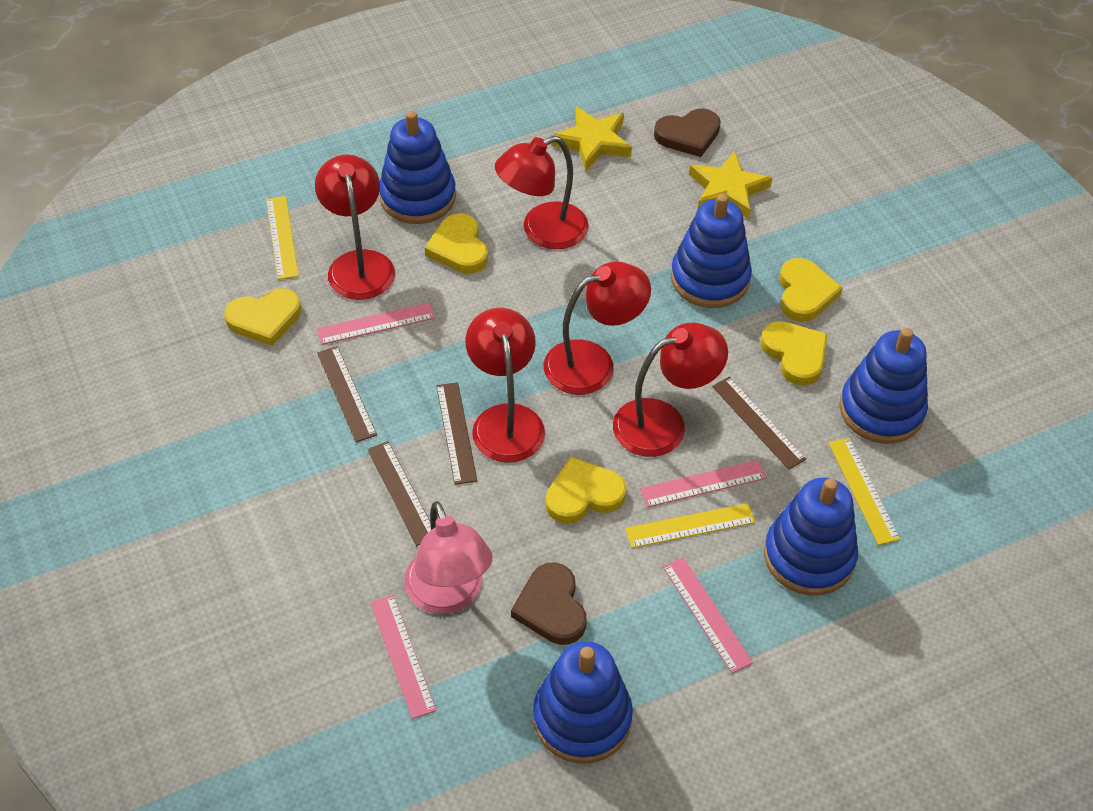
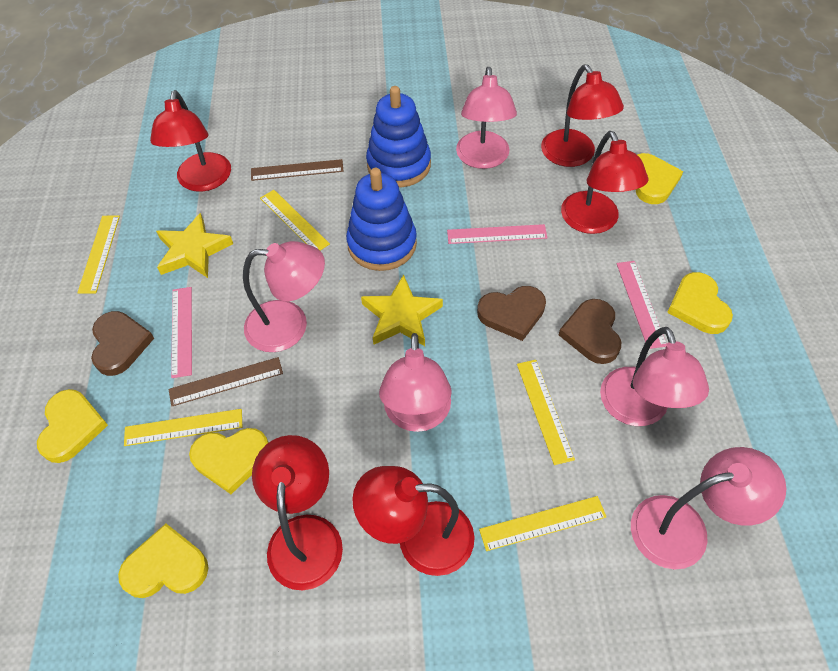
blue stacking toy: [379,111,456,224] [533,641,633,764] [671,194,752,308] [764,478,858,595] [839,328,928,444] = 5 -> [346,168,417,271] [366,86,431,188] = 2
brown heart: [511,562,587,645] [654,109,721,157] = 2 -> [91,311,154,376] [477,286,546,341] [559,299,621,364] = 3
brown ruler: [317,346,377,442] [367,441,431,546] [436,382,477,485] [712,377,806,470] = 4 -> [169,357,283,406] [251,159,343,181] = 2
pink lamp: [404,501,492,614] = 1 -> [243,241,325,352] [379,333,452,432] [456,67,517,169] [600,327,709,426] [631,447,786,569] = 5
pink ruler: [317,302,435,345] [370,595,436,719] [640,460,766,507] [663,557,753,673] = 4 -> [171,287,192,378] [447,224,547,244] [616,261,667,349] = 3
yellow ruler: [266,196,299,280] [625,503,755,548] [829,438,900,545] = 3 -> [77,216,120,294] [124,409,242,446] [260,190,330,250] [479,496,607,551] [517,360,575,465] = 5

